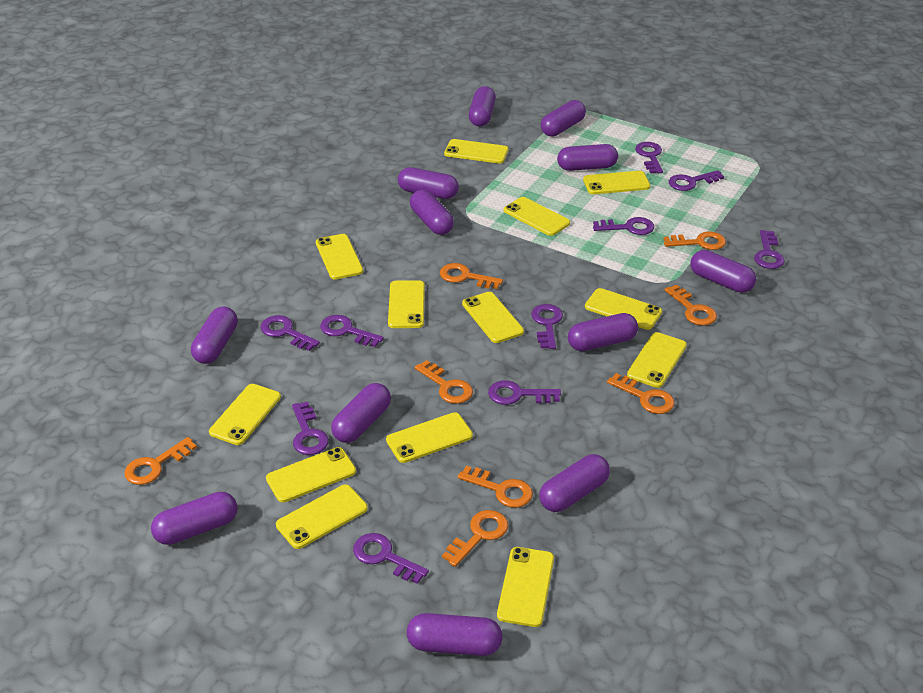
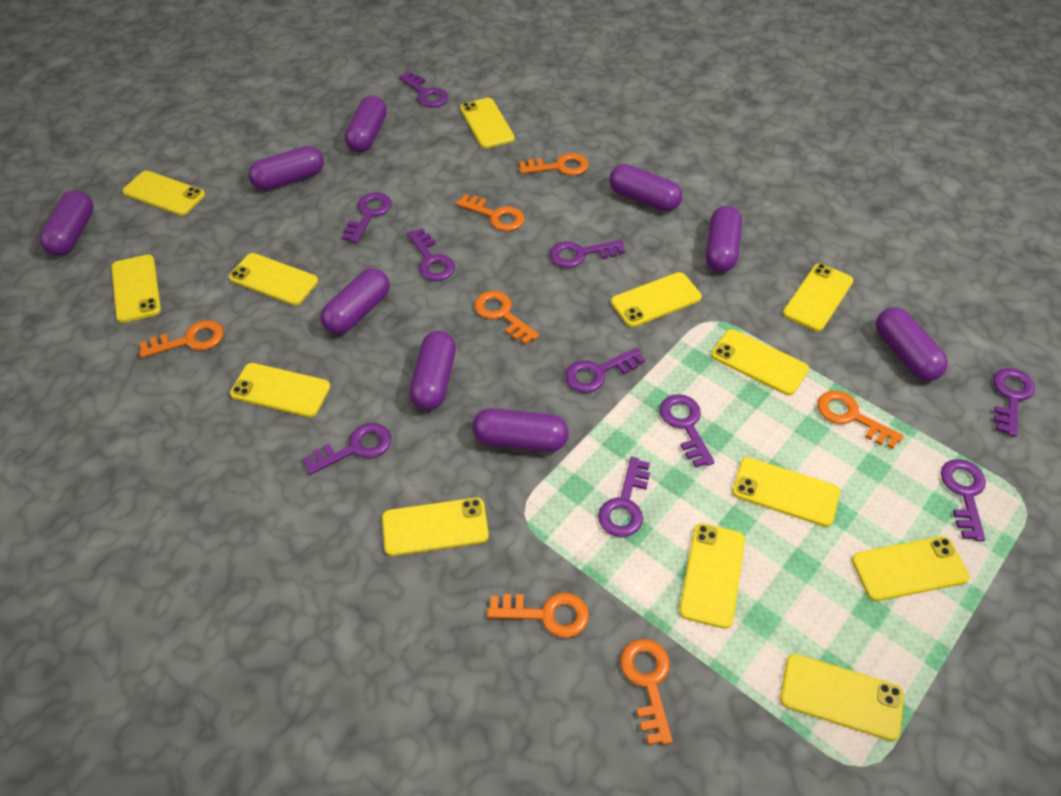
orange key: [124,437,197,485] [415,360,473,404] [440,263,503,289] [442,510,508,567] [458,466,533,508] [607,373,675,414] [664,231,726,250] [665,284,717,326] = 8 -> [139,320,224,358] [456,194,524,231] [474,291,539,345] [487,593,589,638] [519,153,589,176] [620,639,673,745] [817,390,903,449] = 7
purple capsule: [151,492,237,545] [191,306,238,364] [331,383,391,443] [398,167,459,199] [407,613,503,656] [410,190,454,235] [469,86,496,127] [539,454,610,512] [541,100,586,137] [557,144,618,171] [568,313,638,351] [690,250,756,293] = 12 -> [40,190,94,256] [248,146,324,191] [321,268,390,334] [345,96,387,152] [410,331,456,410] [473,408,569,452] [609,164,682,212] [706,206,742,272] [876,307,948,381] = 9

